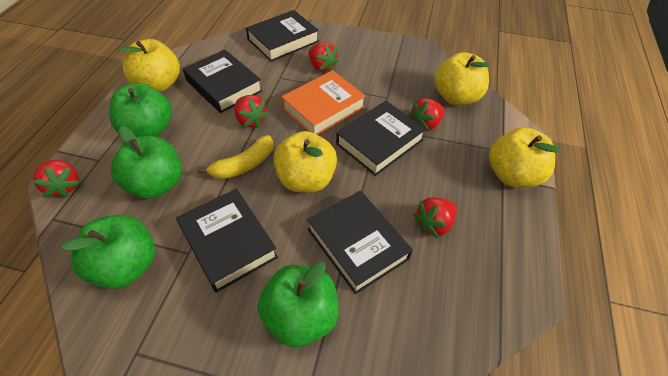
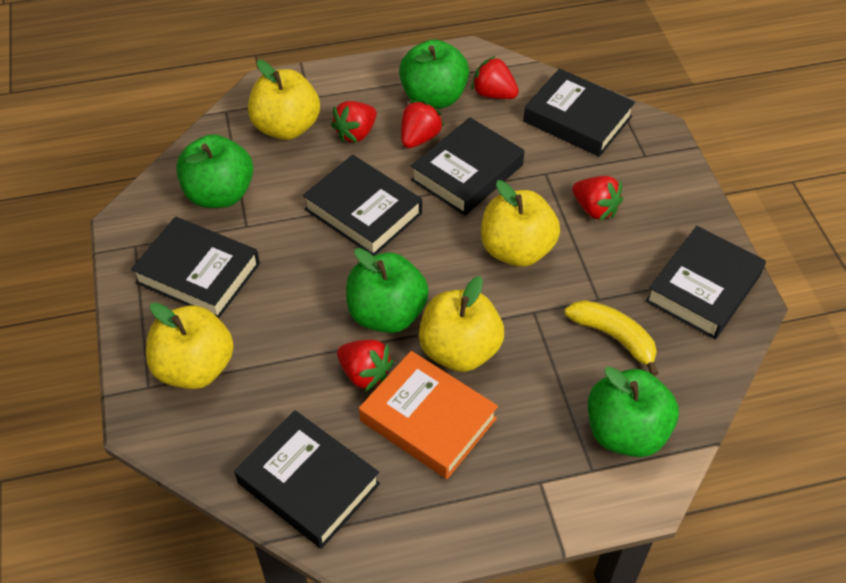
black book: [176,188,278,293] [183,50,263,113] [246,10,319,62] [307,190,413,294] [336,101,426,176] = 5 -> [131,217,260,318] [234,410,380,549] [303,155,422,256] [411,117,524,216] [523,68,635,157] [645,226,766,339] = 6

